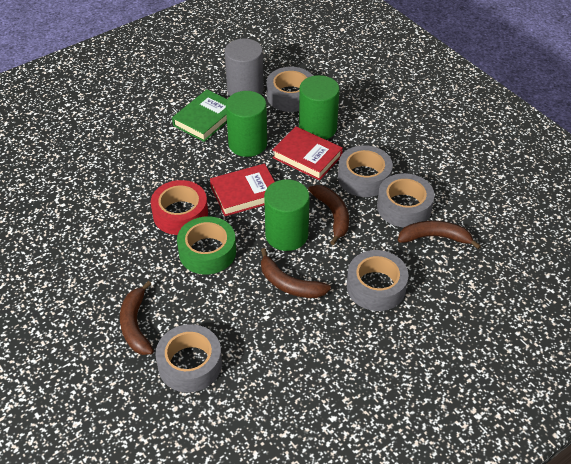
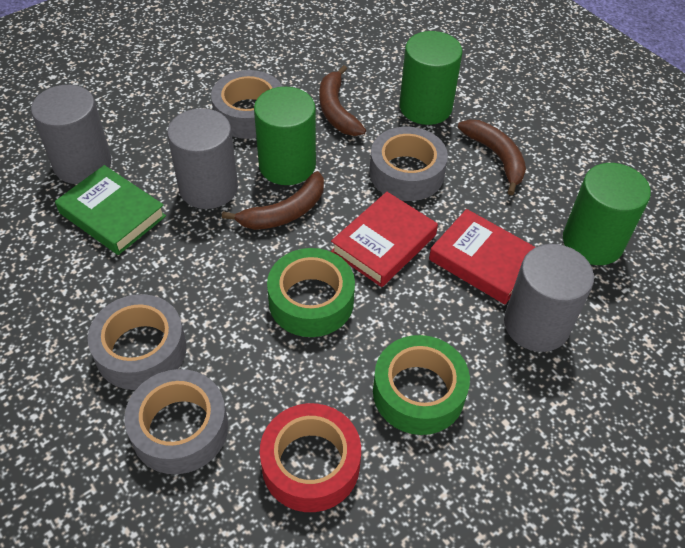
brown banana: [120,281,154,355] [261,248,331,298] [308,185,349,245] [398,221,481,249] = 4 -> [222,171,324,230] [319,65,366,136] [458,120,526,195] = 3
green tape: [177,216,236,274] = 1 -> [267,248,355,337] [373,335,470,435] = 2
grey cylinder: [225,39,264,96] = 1 -> [31,85,112,184] [167,108,238,209] [504,244,594,352] = 3
grey tape: [155,324,222,392] [266,67,313,112] [338,145,393,197] [347,250,409,311] [377,173,434,227] = 5 -> [88,294,186,390] [125,369,228,474] [211,70,282,139] [370,127,448,201] = 4

